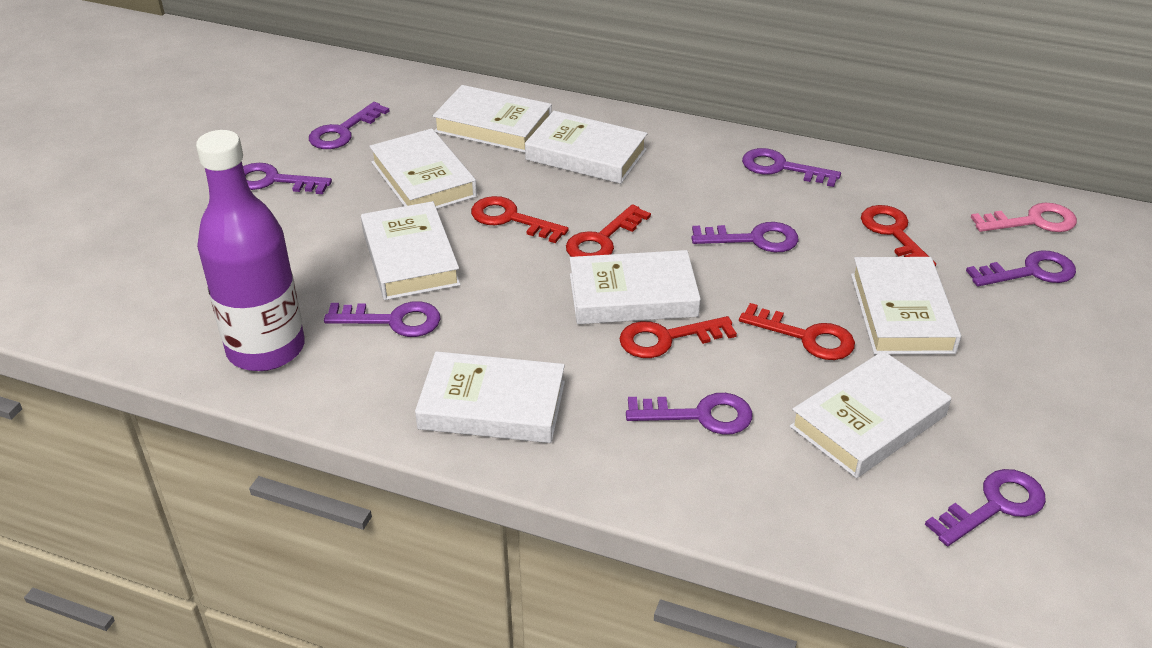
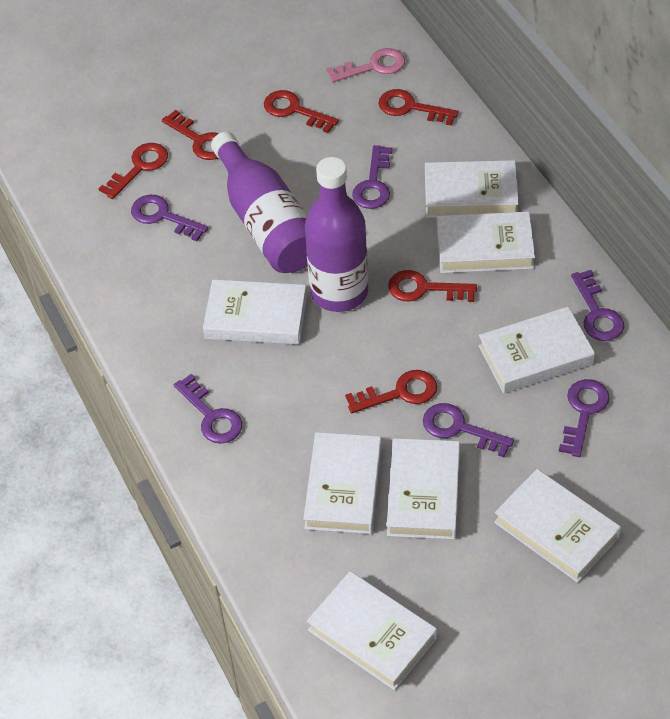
purple bottle: [196,130,305,371] = 1 -> [211,132,308,273] [305,157,368,312] = 2
purple key: [243,163,332,194] [309,102,390,149] [324,301,440,337] [626,393,753,435] [692,222,798,252] [742,148,841,187] [925,469,1046,546] [966,250,1076,287] = 8 -> [131,195,208,241] [174,374,242,444] [352,145,392,209] [423,403,514,457] [559,379,610,457] [571,270,624,341] = 6
red key: [471,196,569,243] [566,204,651,257] [620,316,737,358] [739,303,855,360] [861,205,936,267] = 5 -> [99,143,168,199] [162,110,219,160] [264,90,339,133] [345,370,437,413] [378,89,458,125] [388,270,477,302] = 6

